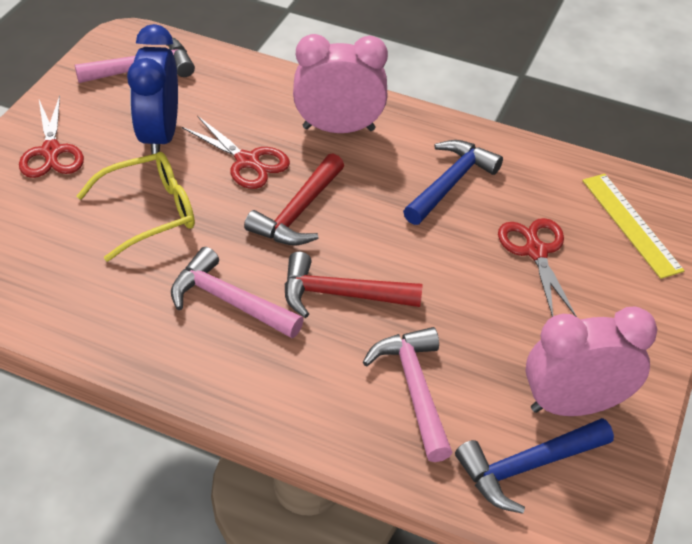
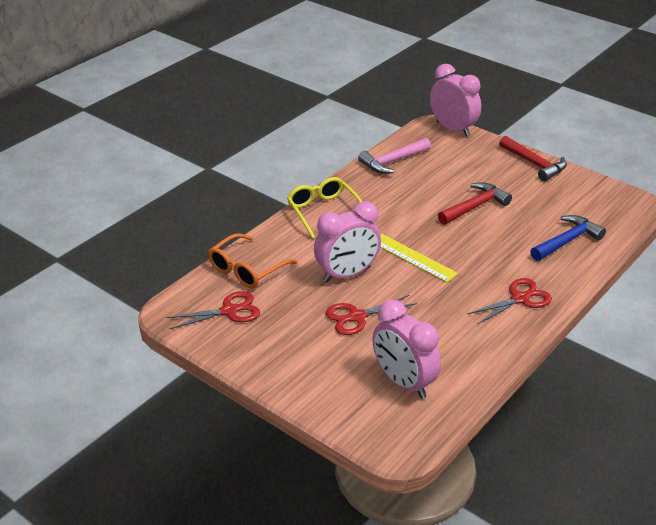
blue clock: [127,24,178,154] = 1 -> none = 0
blue hammer: [403,140,503,225] [455,418,614,514] = 2 -> [530,215,606,261] = 1
orange glasses: none = 0 -> [208,233,298,289] = 1
pink clock: [293,34,388,133] [525,307,657,416] = 2 -> [314,201,381,282] [372,299,441,399] [430,64,481,137] = 3
pink hammer: [75,37,195,83] [171,247,304,338] [363,327,453,462] = 3 -> [358,138,431,174] = 1

